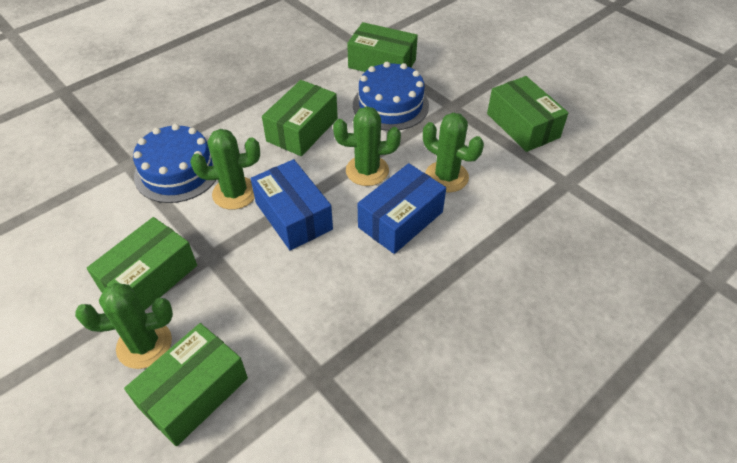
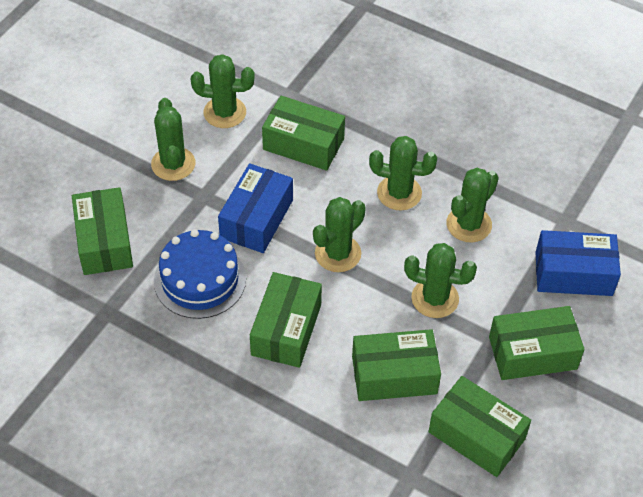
blue cake: [133,124,216,203] [353,62,429,131] = 2 -> [154,229,246,319] = 1
green box: [87,217,197,311] [124,323,248,446] [262,80,338,156] [347,22,418,72] [487,76,568,152] = 5 -> [72,187,133,275] [250,272,322,368] [262,96,345,171] [352,329,441,401] [429,376,531,477] [489,306,585,380] = 6
green cactus: [75,283,173,369] [191,129,260,210] [333,106,401,186] [423,113,484,192] = 4 -> [151,98,195,181] [191,54,255,128] [313,197,366,272] [369,136,437,211] [404,243,477,318] [447,168,499,242] = 6

